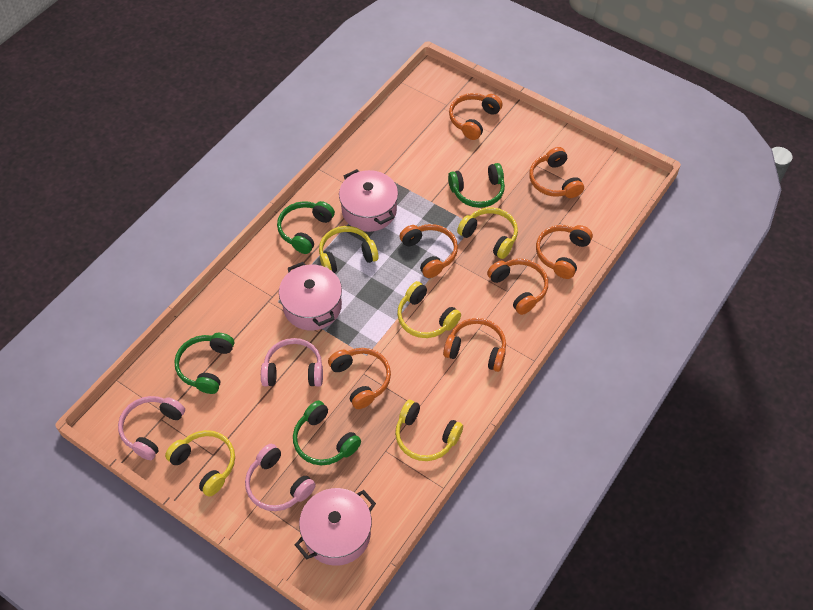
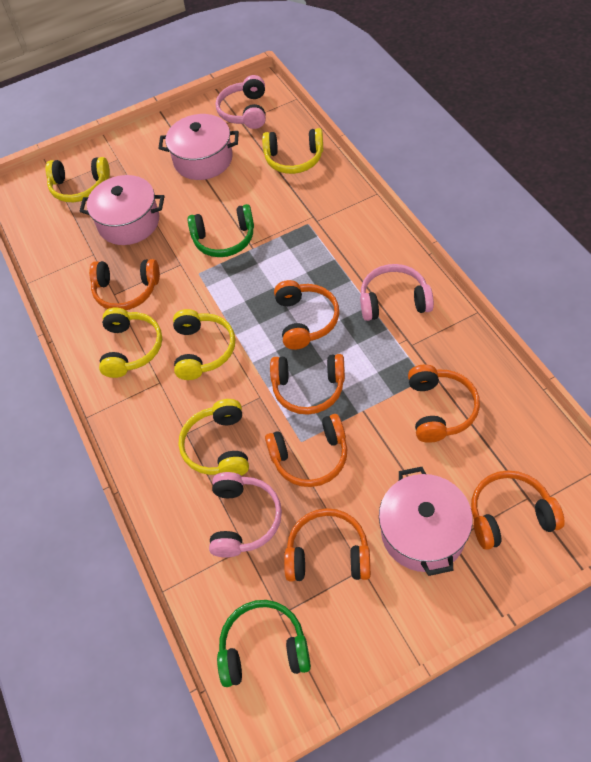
green headphones: [174,333,234,394] [277,201,335,254] [293,400,361,465] [448,163,505,208] = 4 -> [187,204,254,257] [217,600,311,687] = 2

